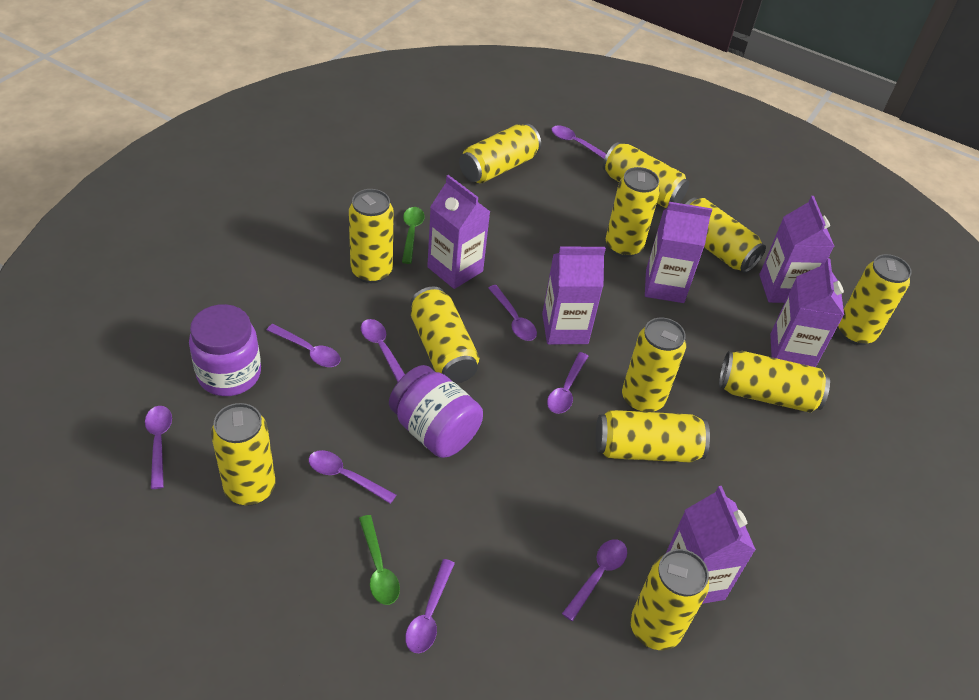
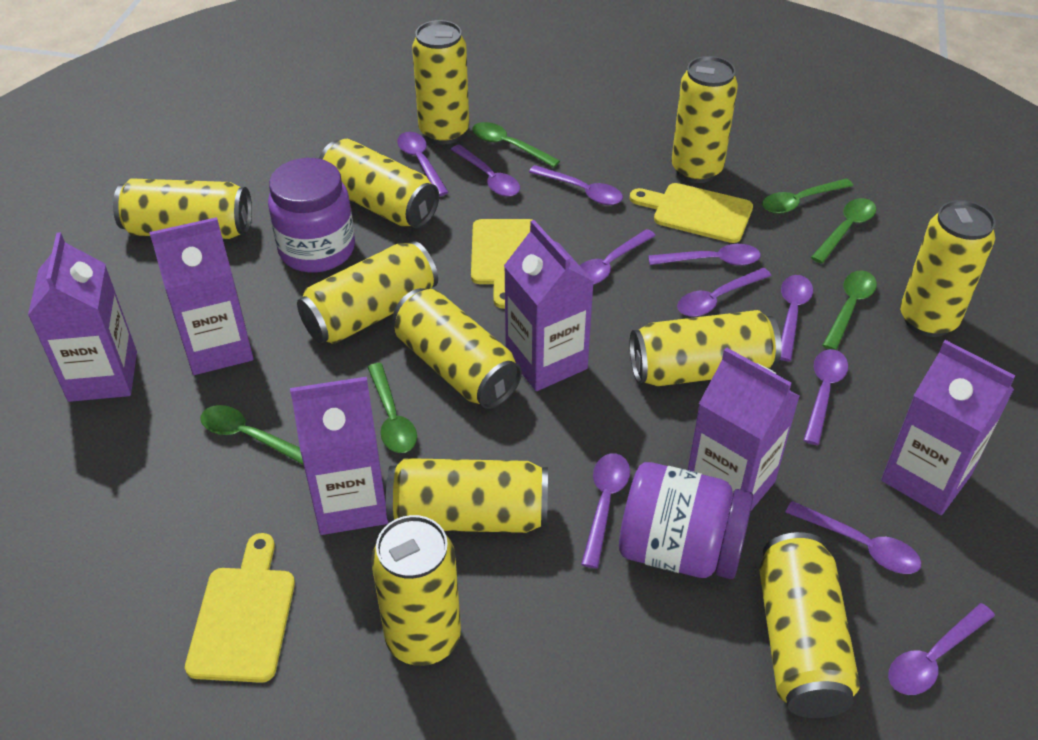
green spoon: [359,515,400,605] [402,207,424,264] = 2 -> [200,405,304,465] [368,363,417,453] [472,122,560,167] [762,178,853,214] [811,198,876,264] [822,270,877,350] = 6
purple spoon: [145,406,172,489] [267,324,341,367] [309,450,396,504] [361,319,405,382] [405,559,455,653] [488,285,537,341] [547,352,588,414] [552,125,606,159] [562,539,627,621] = 9 -> [397,132,449,196] [451,144,520,197] [529,165,623,205] [580,229,656,285] [581,453,630,568] [648,244,761,266] [677,268,772,317] [780,275,813,361] [785,501,921,574] [803,349,848,445] [888,603,995,695] = 11
yellow can: [211,403,275,506] [349,189,394,283] [410,287,479,384] [459,124,541,183] [595,410,710,462] [603,142,689,208] [606,167,660,258] [622,318,686,412] [630,549,709,650] [686,197,766,273] [719,351,830,413] [838,254,912,345] = 12 -> [113,178,252,239] [297,241,438,344] [319,139,439,229] [371,515,461,666] [386,458,548,533] [393,288,522,409] [412,20,469,144] [630,310,782,386] [671,56,738,183] [759,532,860,718] [900,200,996,337] = 11
yellow cutting board: none = 0 -> [185,533,295,683] [471,219,532,309] [630,183,753,243] = 3

